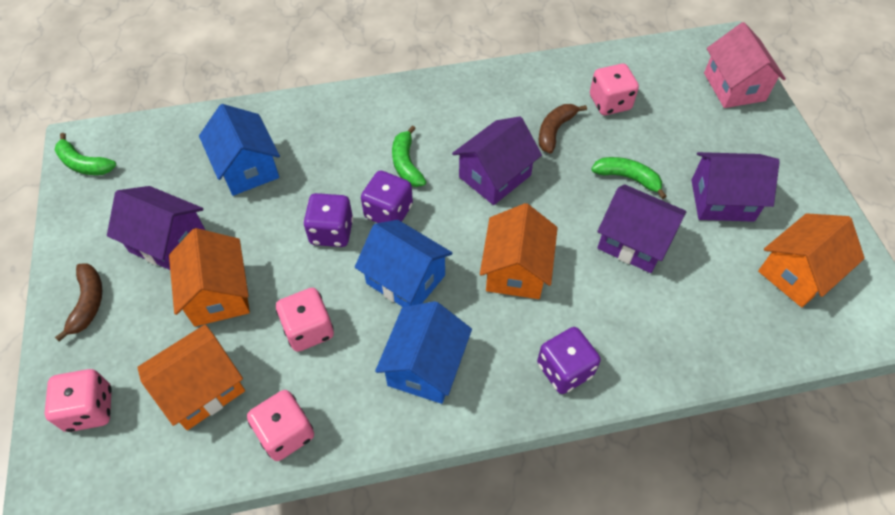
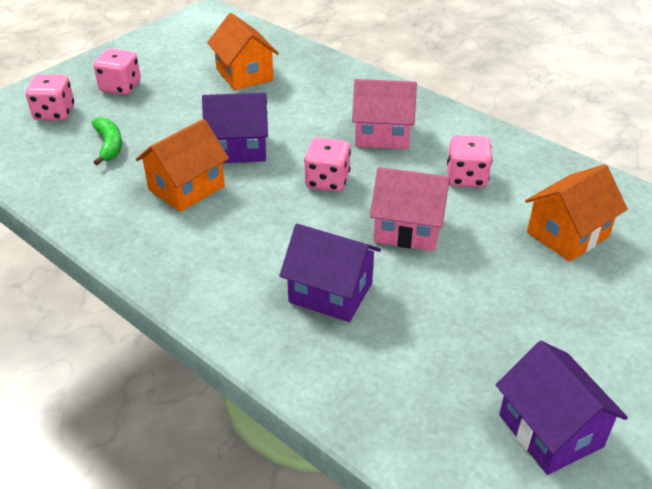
blue house: [199,104,280,196] [355,220,452,307] [375,301,472,404] = 3 -> none = 0
brown banana: [55,263,102,342] [539,104,587,154] = 2 -> none = 0
green banana: [55,133,116,175] [392,125,426,187] [591,157,666,199] = 3 -> [91,118,122,166] = 1
orange house: [137,324,245,430] [169,228,250,326] [480,203,558,299] [758,213,865,307] = 4 -> [136,119,229,212] [207,13,279,90] [525,164,628,262] = 3
pink house: [704,22,786,108] = 1 -> [352,79,417,149] [370,167,450,251] = 2
purple dice: [303,193,353,247] [361,170,413,223] [537,327,601,394] = 3 -> none = 0
purple house: [107,186,205,270] [452,116,542,205] [597,184,686,273] [691,152,780,222] = 4 -> [202,93,268,163] [279,224,381,322] [496,341,628,475] = 3

